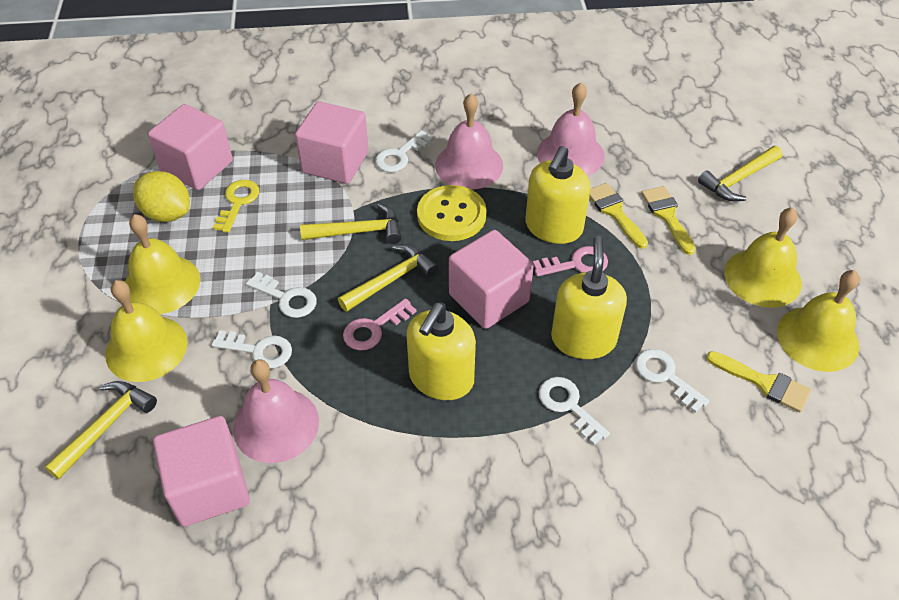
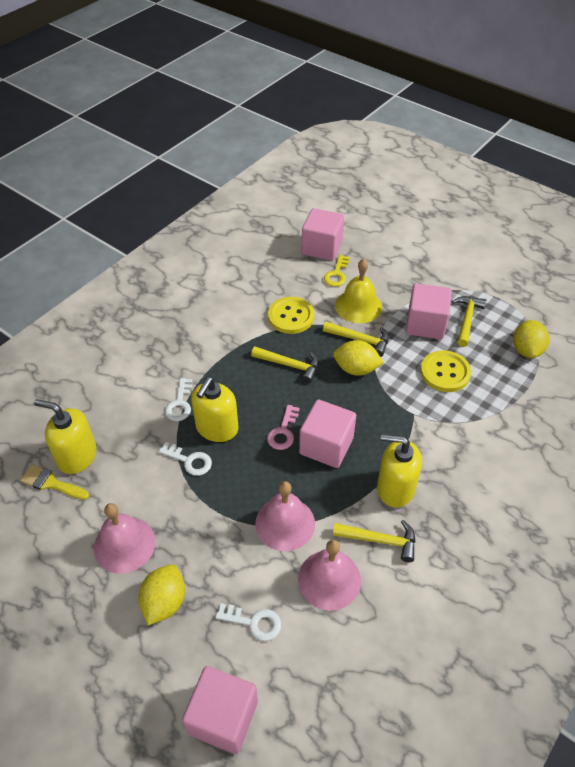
pink key: [343,298,417,350] [533,246,608,277] = 2 -> [267,405,300,450] = 1
white key: [212,330,292,369] [246,272,317,318] [375,130,433,172] [539,377,610,445] [635,349,710,413] = 5 -> [158,442,212,476] [165,378,193,421] [215,603,281,641] = 3
yellow bell: [105,280,187,382] [125,214,200,314] [724,207,802,308] [777,270,859,372] = 4 -> [335,259,382,323] = 1
yellow brush: [589,183,648,249] [641,186,696,255] [706,351,811,412] = 3 -> [20,465,89,500] = 1
yellow button: [417,185,487,241] = 1 -> [268,297,314,334] [420,350,471,392] = 2
yellow lemon: [133,171,190,222] = 1 -> [138,565,185,625] [333,340,384,376] [513,320,549,358] = 3

